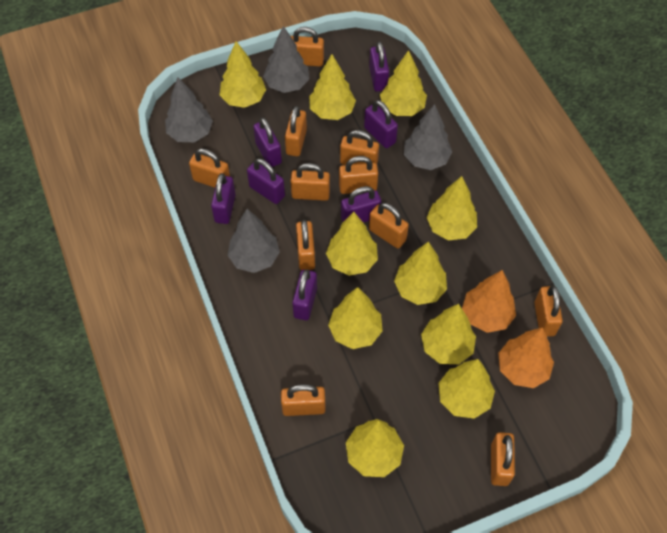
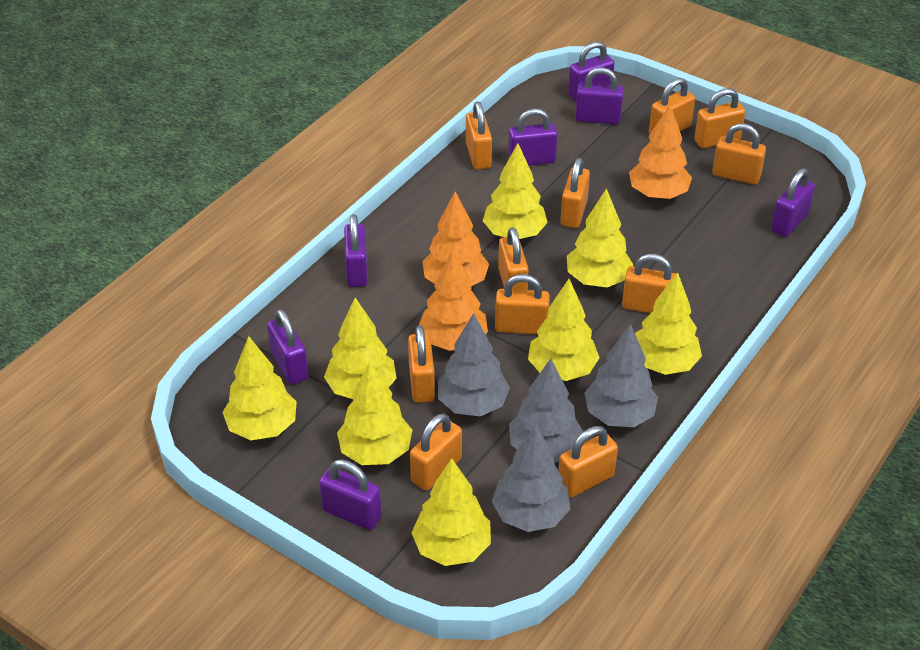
orange tree: [462,270,516,333] [498,327,554,388] = 2 -> [418,250,488,351] [422,191,489,286] [629,104,692,199] = 3
yellow tree: [220,41,266,108] [309,54,356,120] [326,212,378,276] [328,287,383,349] [346,419,404,477] [380,50,427,116] [394,242,447,305] [421,304,476,364] [427,176,477,240] [438,359,495,419] = 10 -> [222,336,297,440] [324,298,397,399] [337,361,412,465] [411,458,491,566] [483,143,548,239] [528,279,599,381] [567,188,633,287] [635,273,702,375] = 8

